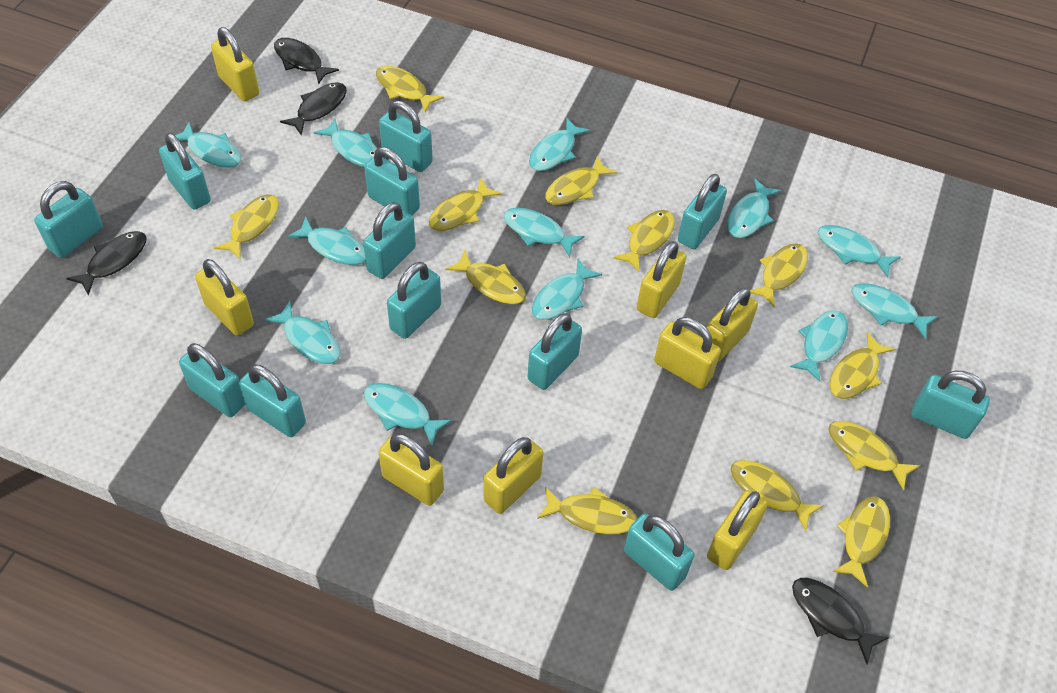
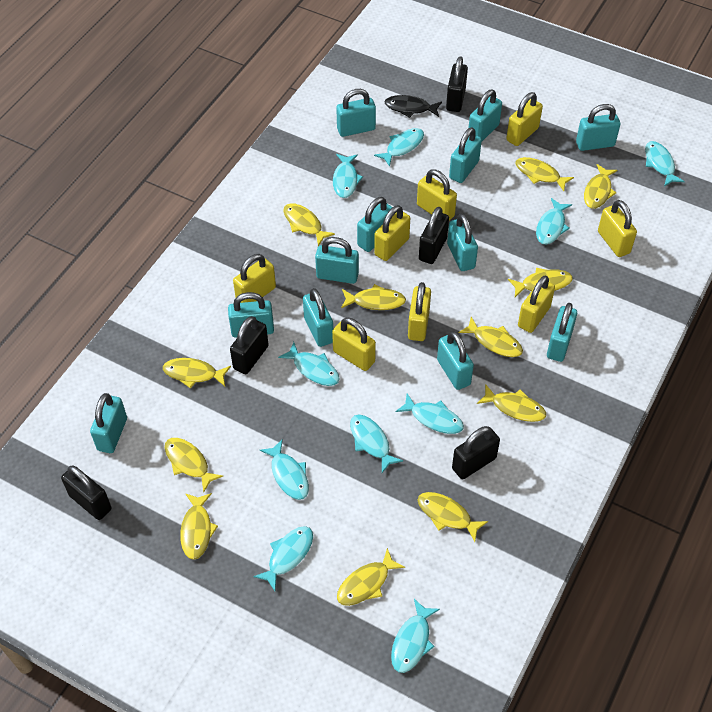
black fish: [66,231,147,295] [274,38,339,85] [280,82,347,136] [792,578,889,664] = 4 -> [384,95,442,118] = 1
black padlock: none = 0 -> [61,465,112,520] [230,316,269,374] [419,207,449,264] [446,57,468,112] [452,426,500,479] = 5
turquoise fish: [175,122,241,168] [265,301,341,364] [287,217,366,265] [314,118,377,167] [364,383,452,445] [504,207,585,257] [529,118,590,171] [532,259,602,320] [728,179,781,238] [790,310,848,382] [818,225,901,278] [852,283,938,339] = 12 -> [253,526,313,591] [260,439,309,500] [278,342,340,386] [333,154,363,198] [350,414,403,473] [374,128,424,167] [391,599,440,673] [395,393,464,434] [536,198,572,244] [645,141,685,187] = 10

